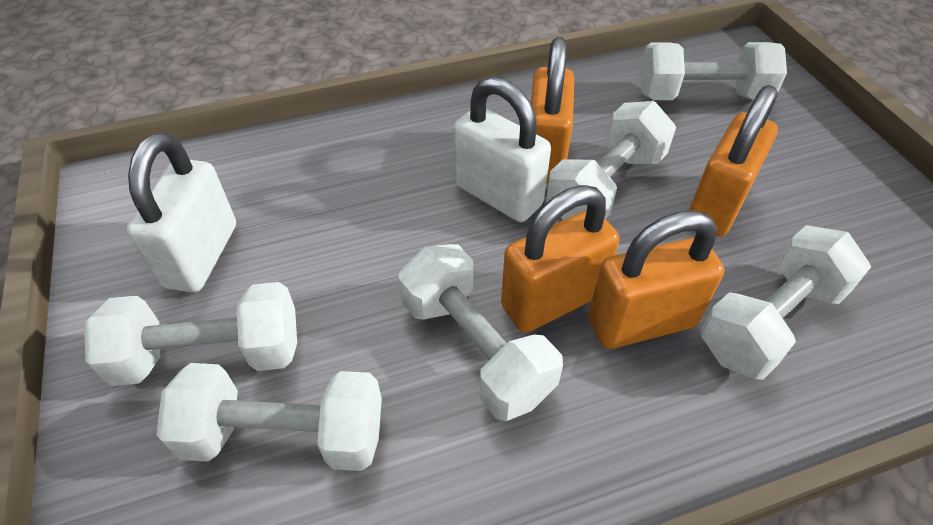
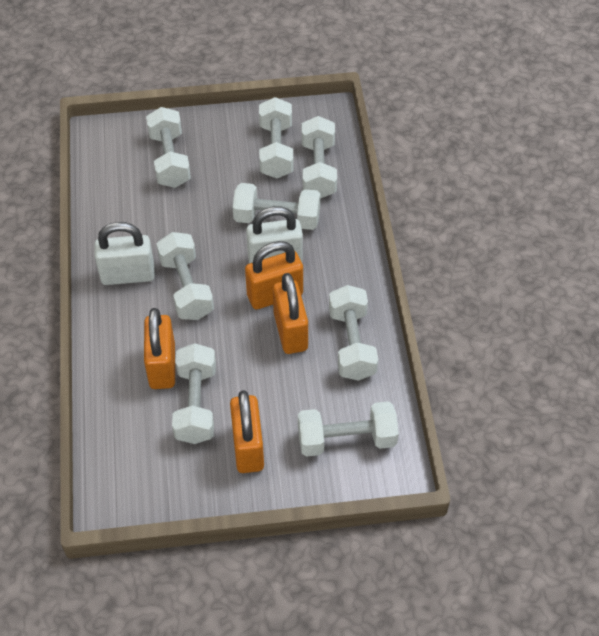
white dumbbell: [85,282,297,386] [156,363,382,471] [398,244,563,421] [546,101,676,220] [640,42,787,100] [700,225,871,380] = 6 -> [146,107,191,188] [157,232,214,320] [172,343,216,444] [233,183,321,230] [259,97,294,178] [298,401,399,457] [302,116,337,199] [329,285,378,381] = 8

